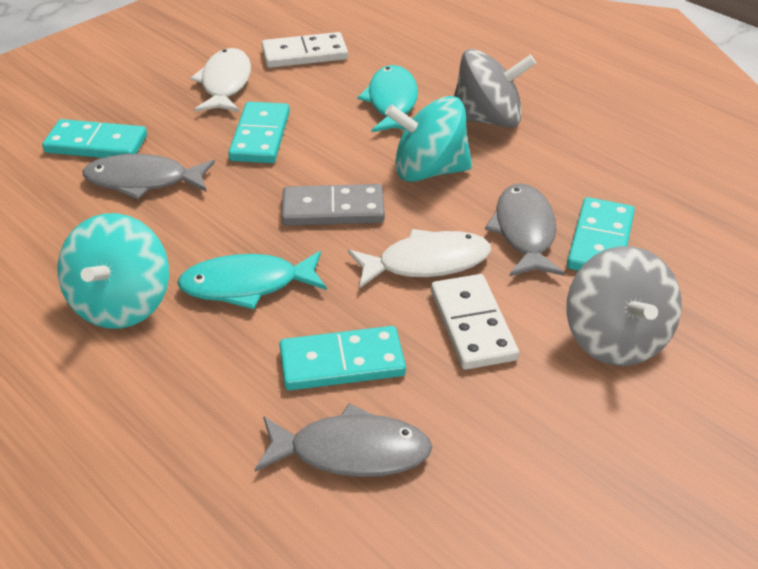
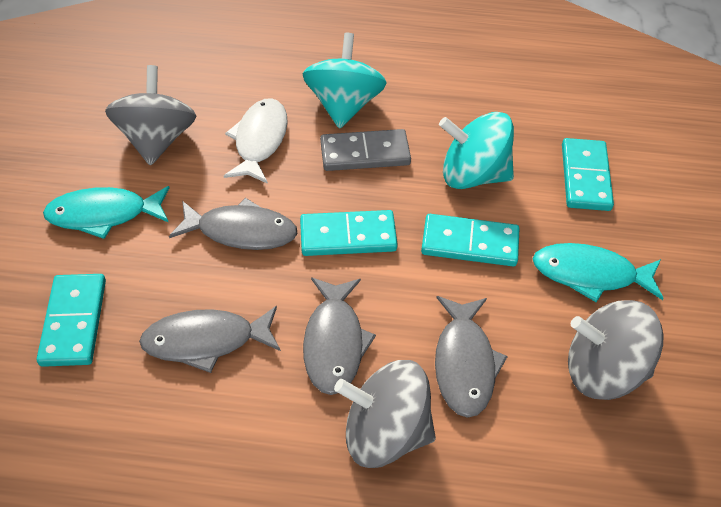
grey fish: [83,154,215,199] [254,403,432,477] [485,183,565,276] = 3 -> [139,306,281,373] [169,198,297,250] [303,278,376,395] [435,296,508,418] = 4
grey spinning top: [454,49,536,128] [566,246,682,366] = 2 -> [105,65,196,166] [334,360,436,468] [568,300,664,400] = 3
white domino: [262,32,348,68] [431,274,519,370] = 2 -> none = 0
white fish: [190,48,251,112] [348,229,491,289] = 2 -> [224,98,288,184] = 1

